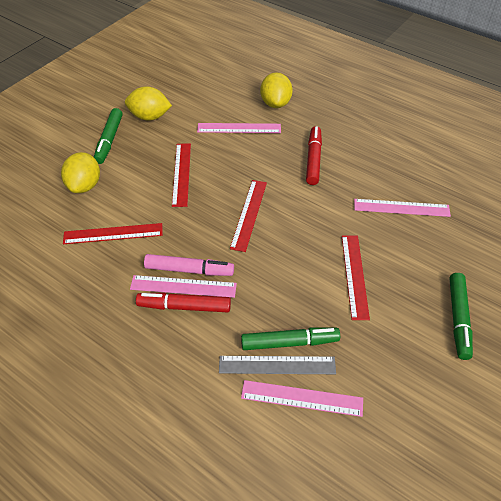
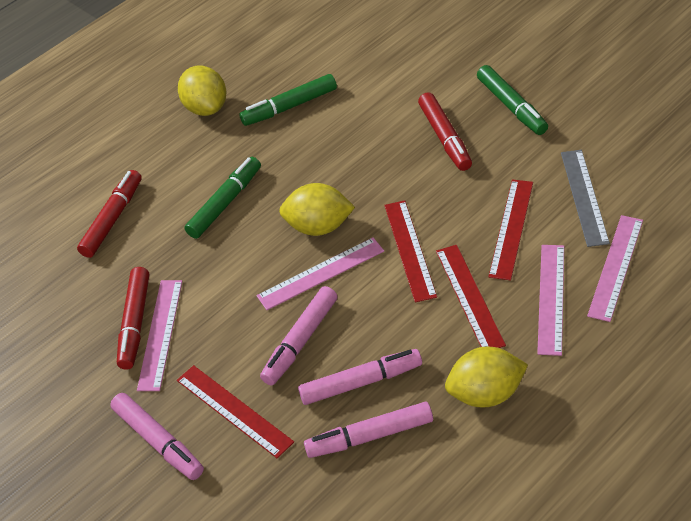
pink marker: [144,254,234,276] = 1 -> [110,393,204,480] [260,286,337,385] [298,349,422,405] [304,402,433,458] = 4
red marker: [136,293,231,312] [306,126,322,185] = 2 -> [77,170,142,258] [117,267,149,370] [418,92,472,171] = 3

